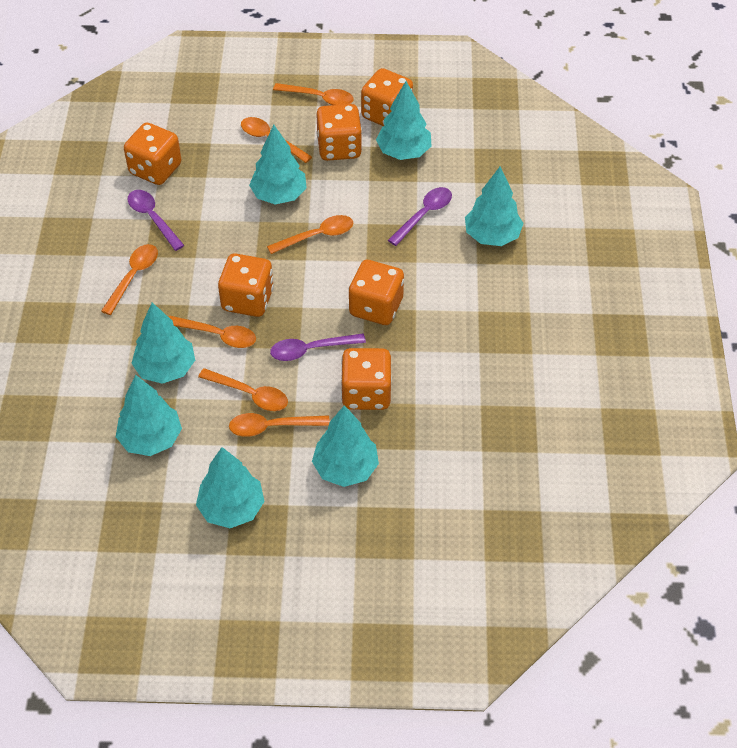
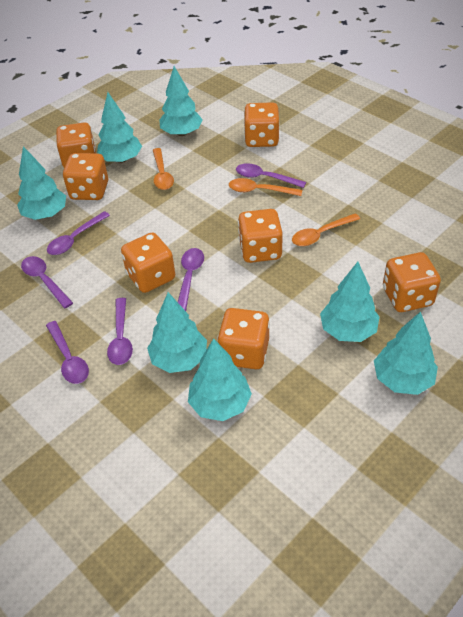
orange dice: [124,122,181,185] [218,253,274,317] [316,104,362,161] [341,348,392,410] [349,260,404,325] [361,68,413,126] = 6 -> [56,122,96,168] [63,153,108,200] [121,233,175,293] [217,308,270,369] [238,209,283,263] [244,102,279,147] [383,252,441,312] = 7
orange spoon: [101,244,158,315] [169,316,256,348] [198,368,288,411] [229,413,330,437] [241,117,312,163] [267,215,353,254] [273,83,354,105] = 7 -> [153,148,174,190] [229,178,302,196] [292,214,360,246] = 3
purple spoon: [127,190,184,251] [270,333,366,361] [388,187,452,246] = 3 -> [21,256,73,308] [46,321,89,384] [47,211,110,255] [107,298,133,365] [178,248,204,311] [236,163,306,188] = 6

